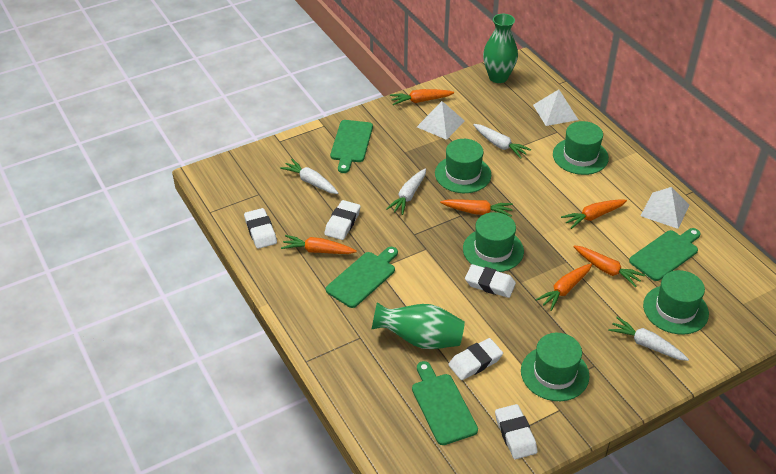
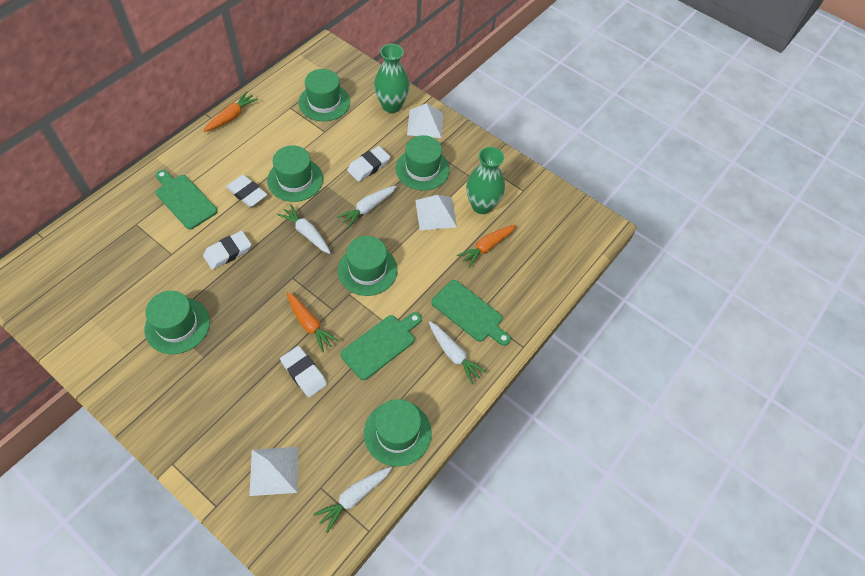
green cutting board: [326,247,398,308] [330,120,373,173] [412,361,478,445] [629,228,701,281] = 4 -> [155,170,218,229] [340,312,422,380] [431,280,511,346] = 3
green hat: [435,139,491,193] [463,212,524,272] [521,333,589,401] [553,121,609,175] [643,270,709,335] = 5 -> [145,291,210,354] [267,145,323,202] [299,69,350,121] [338,236,398,296] [364,399,432,467] [396,135,450,191] = 6
orange carrot: [281,235,357,254] [390,89,454,105] [440,199,513,217] [535,264,592,311] [561,199,627,229] [573,245,645,287] = 6 -> [204,91,258,132] [287,292,339,353] [457,225,516,268] = 3
white eraser: [244,208,277,249] [324,200,361,240] [448,338,503,380] [465,264,516,298] [495,404,537,459] = 5 -> [203,231,251,270] [226,175,267,207] [280,346,327,397] [347,146,390,182] = 4

